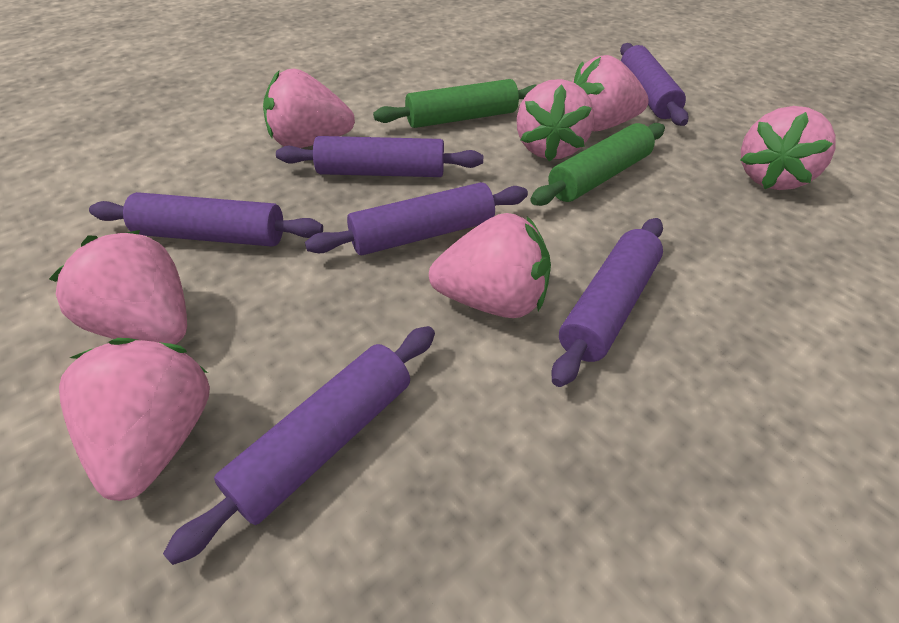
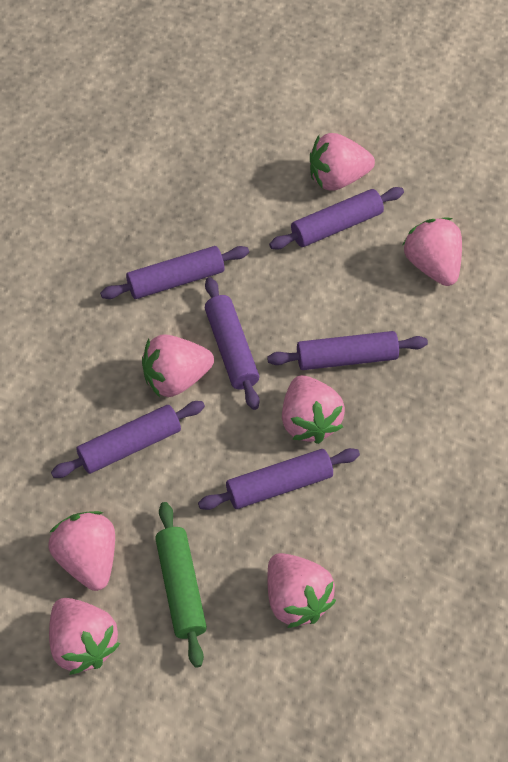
green rolling pin: [373,79,536,128] [531,123,665,206] = 2 -> [155,502,207,668] = 1

